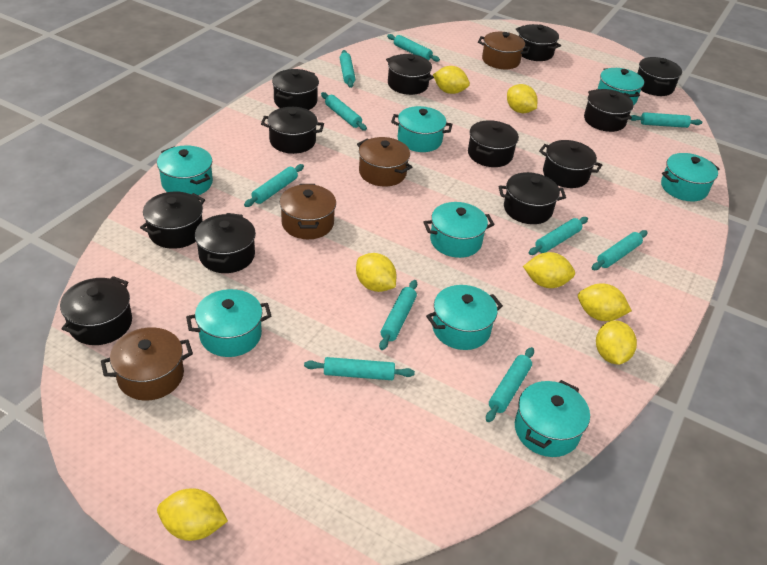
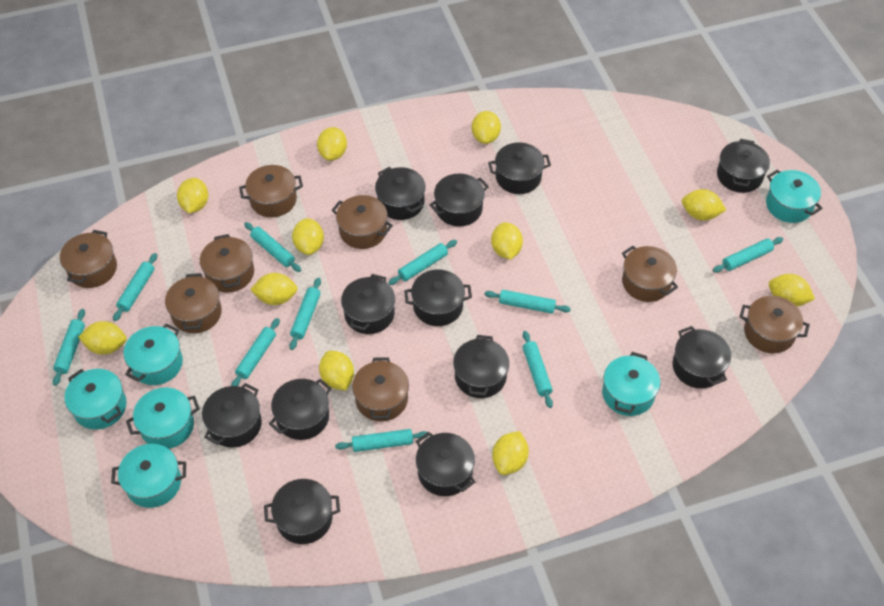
brown pot: [101,327,193,401] [279,184,336,239] [357,137,412,186] [478,32,530,69] = 4 -> [60,230,117,288] [165,273,222,333] [200,234,254,292] [239,165,303,217] [331,195,393,249] [352,357,409,422] [622,246,678,302] [740,296,810,353] = 8
turquoise pot: [157,145,213,195] [186,289,271,357] [391,106,452,152] [423,202,495,258] [426,285,503,350] [515,380,590,457] [598,68,644,105] [661,153,720,201] = 8 -> [64,369,127,430] [111,444,186,508] [124,323,183,385] [126,387,200,449] [602,352,660,416] [766,170,822,223] = 6
yellow lemon: [157,488,228,541] [356,253,396,292] [433,66,470,94] [507,84,538,113] [523,252,575,288] [578,283,632,321] [596,320,637,365] = 7 -> [79,321,127,355] [177,178,208,213] [250,273,298,305] [292,218,324,255] [317,127,347,161] [319,351,354,390] [472,111,501,144] [491,222,523,260] [492,431,529,475] [682,189,726,221] [769,274,815,307] = 11

